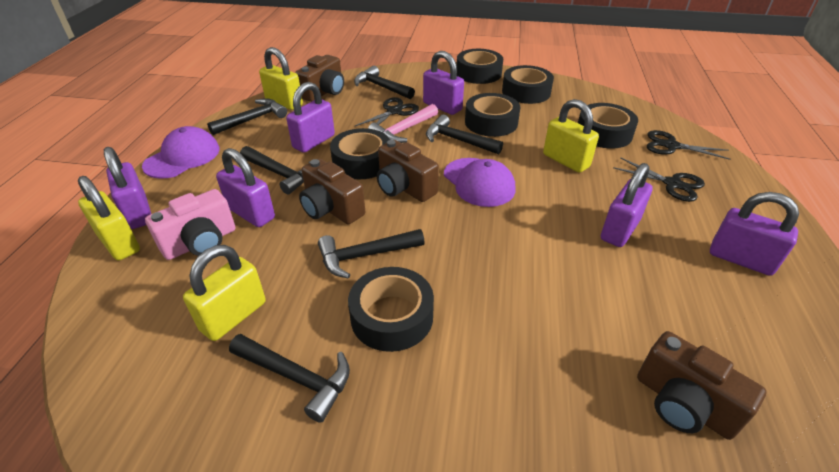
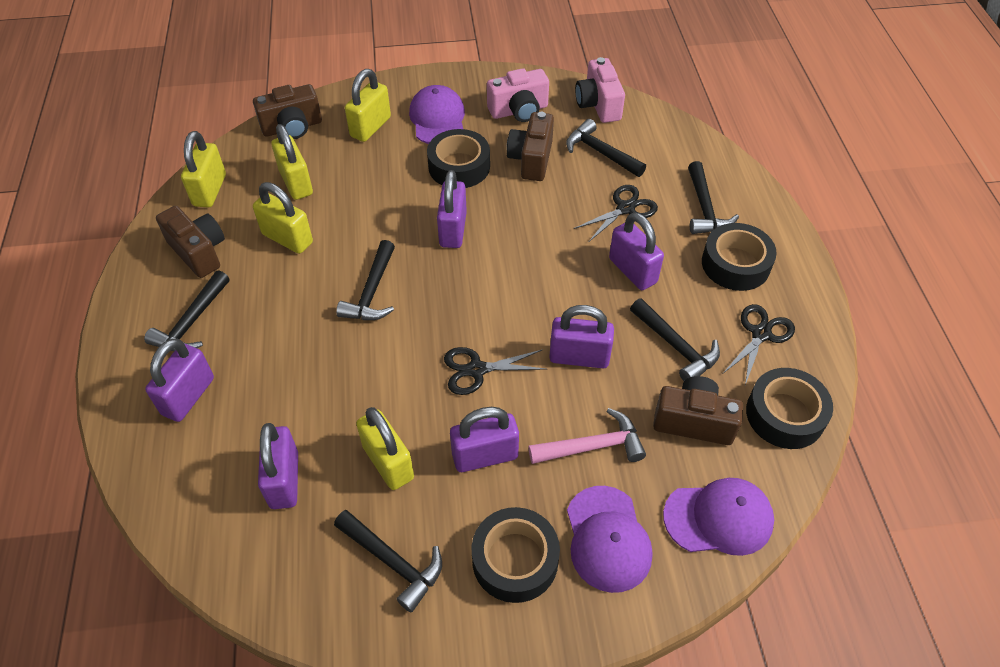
black tape: [330,128,390,179] [348,267,434,352] [457,49,503,84] [465,93,520,137] [502,65,554,104] [578,103,638,148] = 6 -> [427,129,490,188] [472,507,560,603] [702,223,777,291] [746,368,833,449] = 4
pink camera: [145,189,236,260] = 1 -> [487,68,549,122] [575,57,625,123] = 2
purple cap: [142,126,220,179] [444,158,515,207] = 2 -> [409,85,465,144] [567,486,653,593] [663,478,774,556] = 3
yellow padlock: [78,176,140,261] [183,245,266,341] [259,47,303,110] [543,99,599,173] = 4 -> [181,131,226,208] [253,182,313,254] [271,124,313,200] [345,69,391,142] [356,407,414,490] = 5

